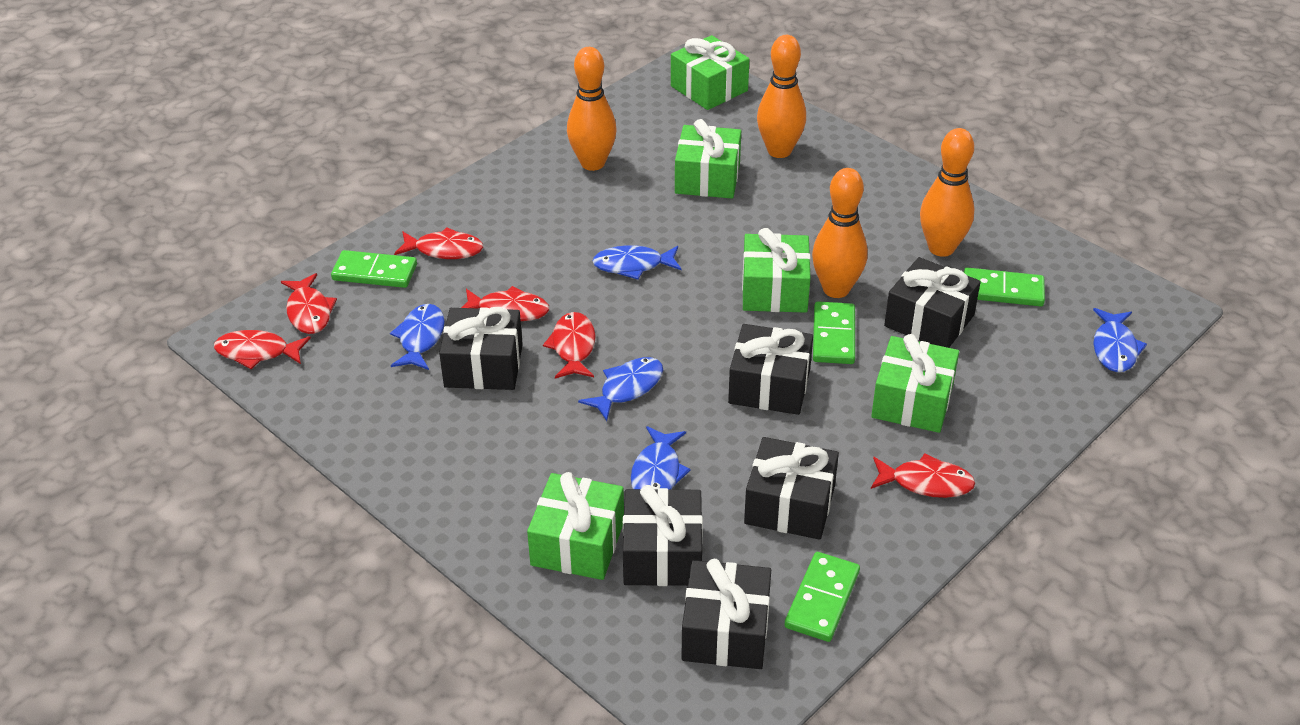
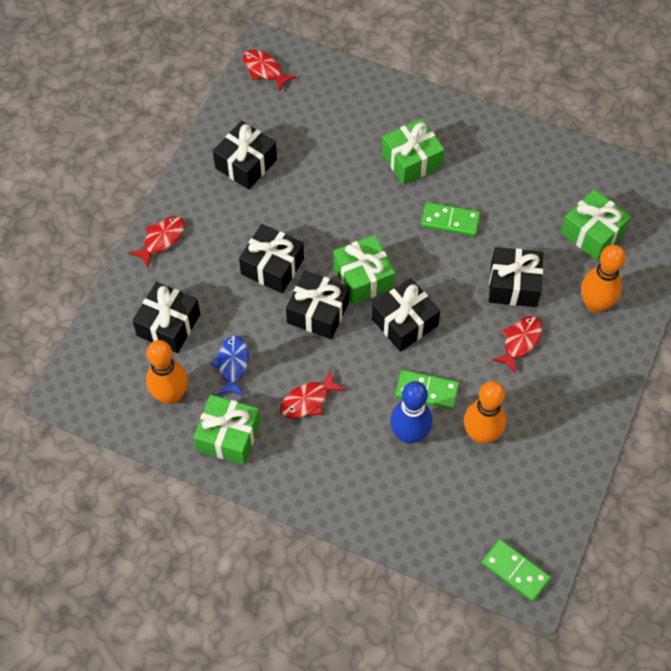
blue bowling pin: none = 0 -> [390,381,432,444] = 1
blue fish: [390,304,445,370] [578,357,663,421] [592,245,682,280] [631,426,691,490] [1093,308,1147,372] = 5 -> [211,335,249,396] = 1
green domino: [331,250,417,288] [785,552,860,642] [813,302,855,364] [964,267,1045,307] = 4 -> [395,370,459,410] [421,202,480,237] [481,539,551,602] = 3
green gift: [527,472,624,580] [671,35,749,110] [675,119,741,198] [742,228,811,313] [871,334,959,433] = 5 -> [193,395,260,465] [333,235,395,305] [382,118,445,185] [560,189,631,260] = 4
orange bowling pin: [567,47,617,171] [757,35,806,158] [812,168,868,298] [920,128,975,257] = 4 -> [146,340,188,404] [464,381,506,444] [581,245,625,313] = 3
red fish: [214,330,311,369] [281,273,337,334] [394,227,483,259] [461,286,549,321] [543,312,596,379] [871,453,976,498] = 6 -> [129,217,185,267] [243,50,296,92] [280,370,345,418] [492,316,542,374] = 4

